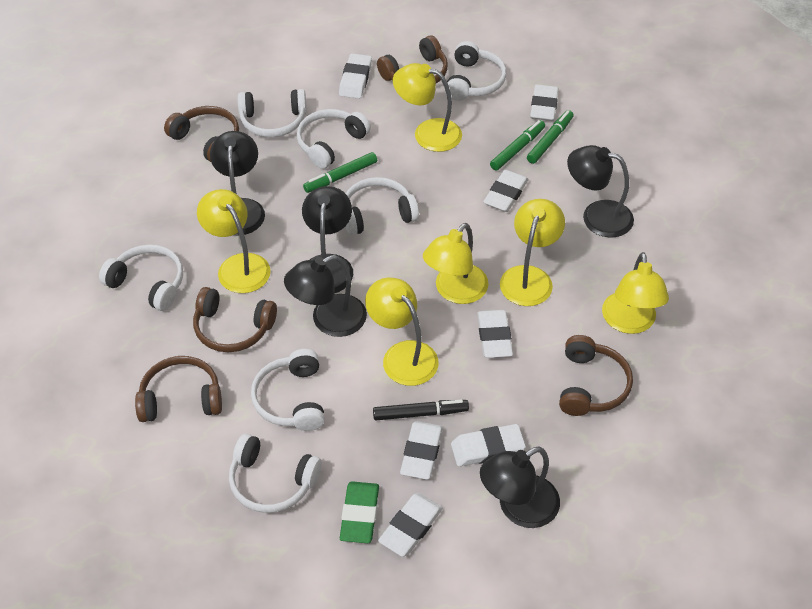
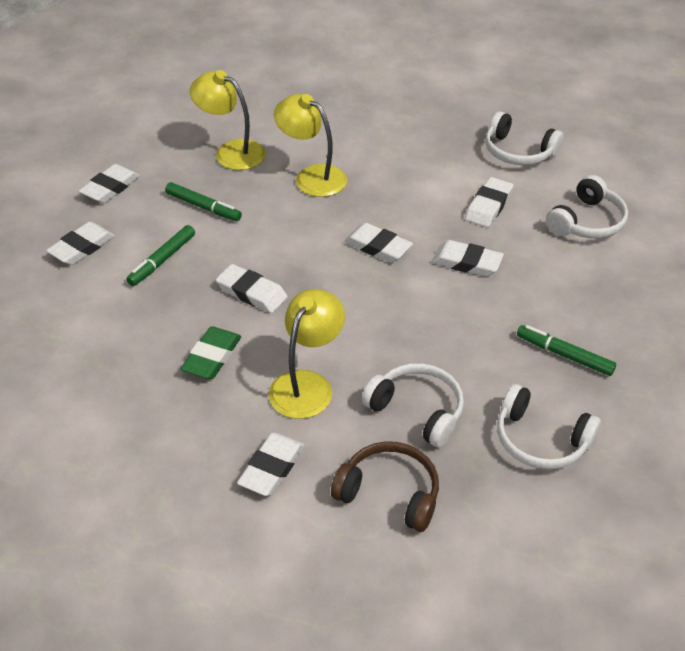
black lamp: [210,131,265,236] [284,255,367,337] [302,186,353,293] [480,447,560,528] [567,145,634,238] = 5 -> none = 0
black marker: [373,399,469,420] = 1 -> none = 0
brown headphones: [135,356,222,422] [164,106,239,163] [193,287,277,352] [377,36,448,83] [559,335,633,416] = 5 -> [331,441,439,532] = 1
white headphones: [99,245,183,311] [229,434,322,513] [238,89,307,137] [251,349,325,431] [297,109,371,169] [345,177,419,235] [445,41,506,101] = 7 -> [362,363,464,448] [485,111,564,165] [497,384,601,470] [546,175,628,238] = 4
yellow lamp: [197,189,271,293] [365,278,439,386] [393,63,462,152] [423,223,489,304] [500,199,565,306] [602,252,669,334] = 6 -> [190,70,266,170] [269,289,345,419] [274,94,347,197] = 3

